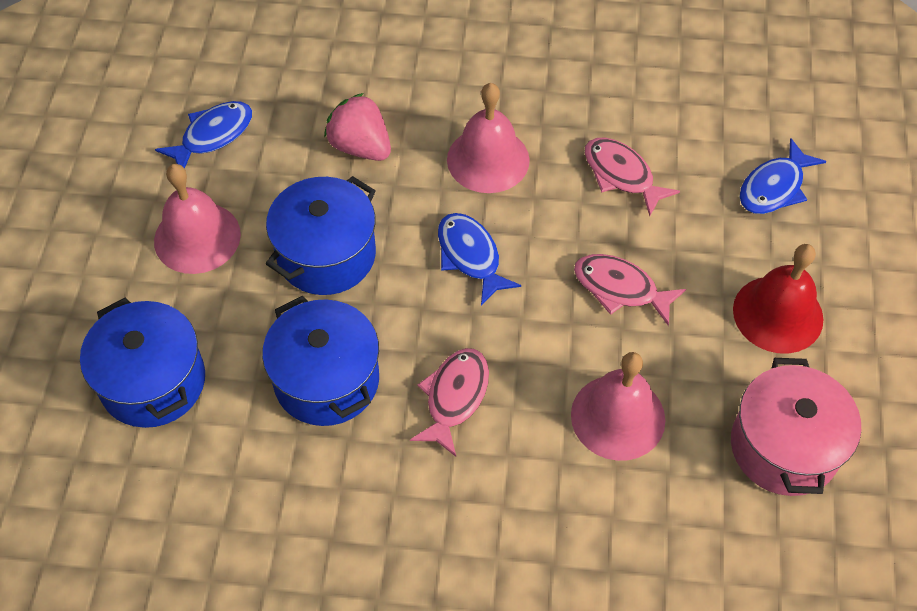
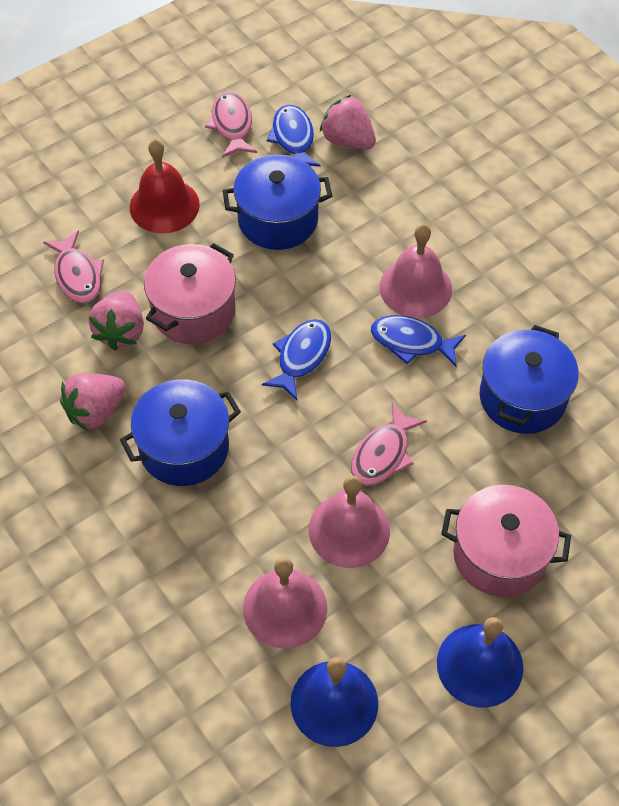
blue bell: none = 0 -> [290,657,378,747] [437,617,523,707] = 2
pink pot: [731,358,861,496] = 1 -> [144,243,236,344] [441,485,571,597] = 2
pink strawberry: [324,93,391,161] = 1 -> [60,374,125,432] [88,291,144,350] [320,95,376,150] = 3

